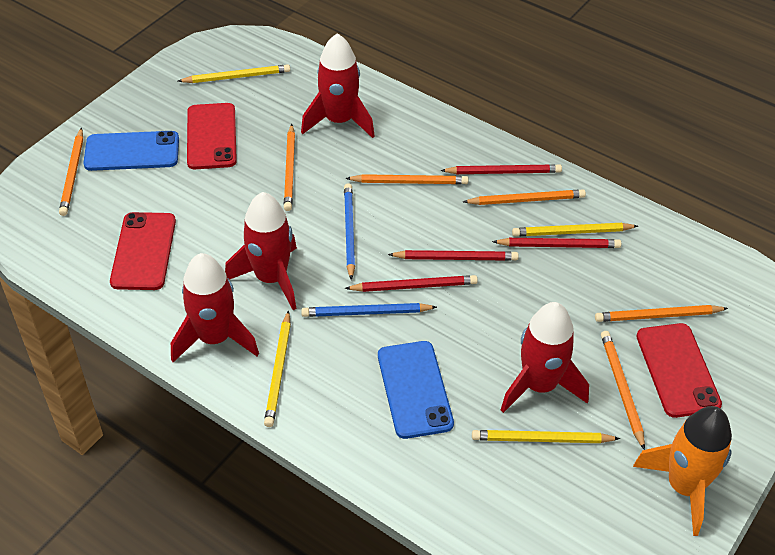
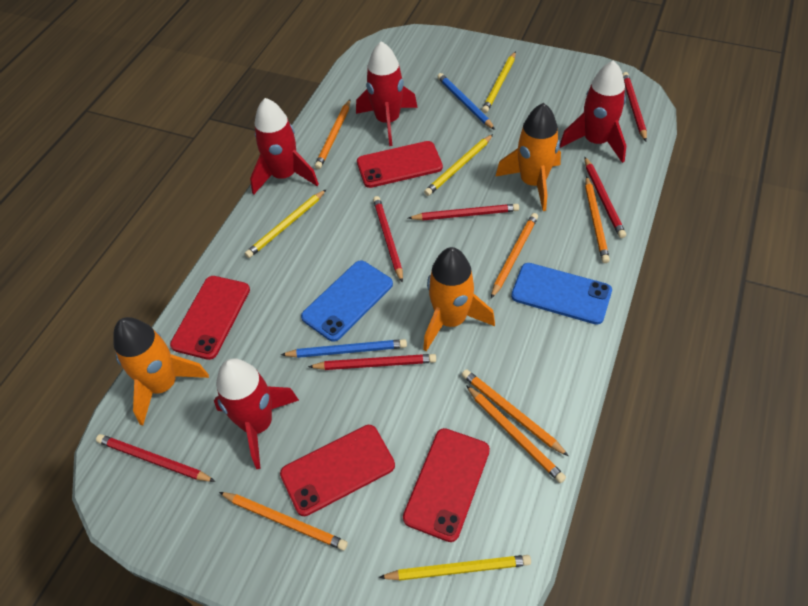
orange rocket: [633,406,732,536] = 1 -> [113,317,209,425] [423,247,495,351] [495,103,561,211] = 3
red pencil: [345,275,478,292] [388,250,519,261] [440,164,562,174] [492,238,621,248] = 4 -> [96,434,215,482] [308,354,436,370] [373,196,403,283] [408,204,519,221] [585,157,626,238] [623,72,647,141] = 6
red phone: [110,212,176,290] [187,103,237,169] [636,323,722,418] = 3 -> [170,276,250,360] [280,425,395,516] [357,141,443,188] [403,428,490,542] = 4

